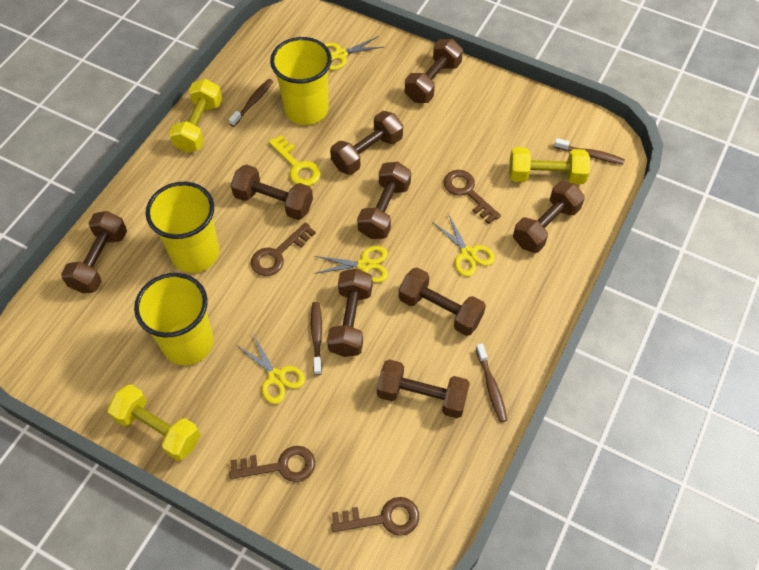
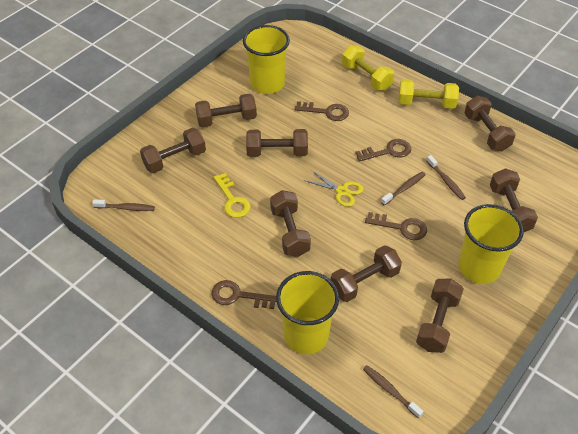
brown dumbbell: [61,211,127,293] [231,164,313,220] [327,268,372,357] [330,111,403,175] [357,162,411,239] [377,359,470,418] [399,267,486,336] [405,39,463,103] [513,181,585,253] = 9 -> [140,128,206,173] [195,93,257,127] [246,129,308,157] [270,190,311,257] [331,245,402,302] [416,279,464,353] [464,96,516,151] [490,168,538,232] = 8
yellow dumbbell: [107,384,201,461] [169,79,222,153] [509,147,590,184] = 3 -> [342,45,394,91] [398,79,459,109] = 2
yellow scissors: [236,334,305,404] [314,246,388,283] [325,36,384,70] [432,214,495,277] = 4 -> [304,170,364,207] = 1

